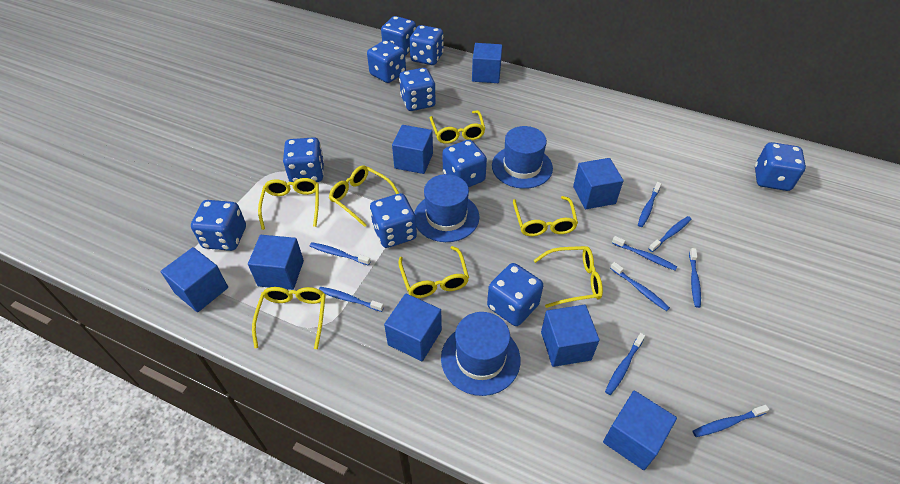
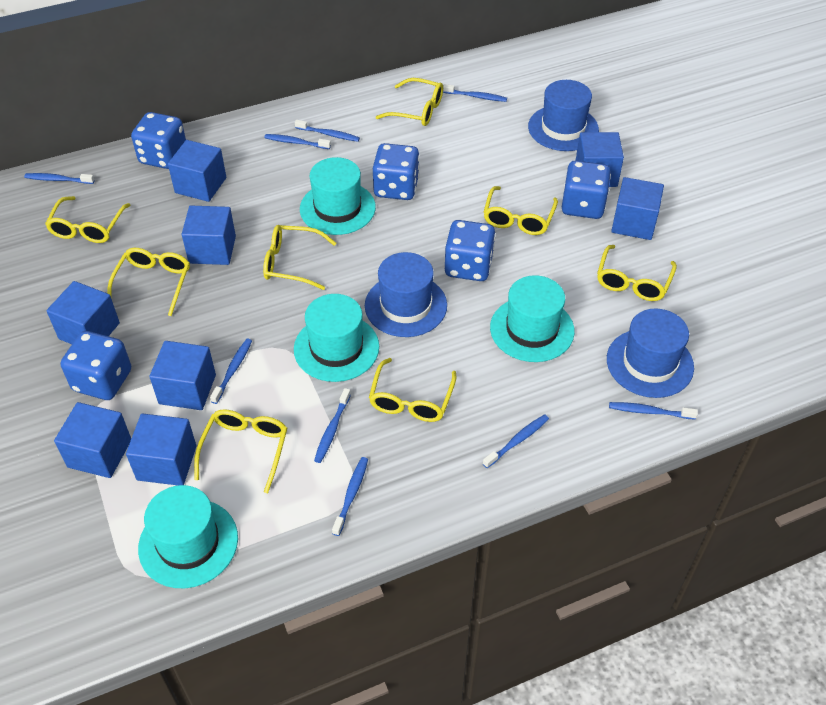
blue dice: [191,200,246,251] [283,137,324,182] [367,40,406,83] [370,193,417,248] [381,16,416,56] [399,68,436,111] [409,25,444,65] [443,140,487,187] [487,263,543,326] [755,142,806,191] = 10 -> [61,331,131,400] [131,112,186,169] [373,143,420,200] [445,220,496,281] [562,161,611,219] = 5
turquoise hat: none = 0 -> [138,485,238,588] [294,294,379,382] [300,157,376,235] [490,275,575,362] = 4
yellow glasses: [252,287,326,349] [258,178,319,230] [329,165,399,227] [398,246,469,298] [430,110,485,144] [513,196,578,236] [534,246,603,308] = 7 -> [45,196,130,243] [107,248,190,316] [194,409,287,493] [263,225,336,290] [369,358,457,422] [376,78,443,126] [484,186,558,235] [597,245,677,301] = 8

